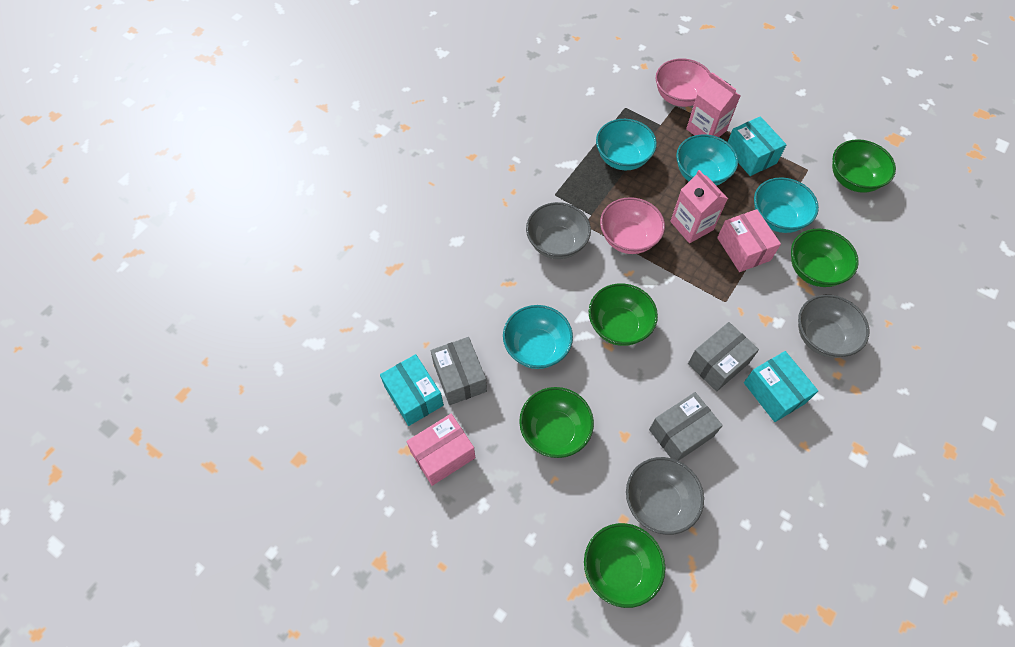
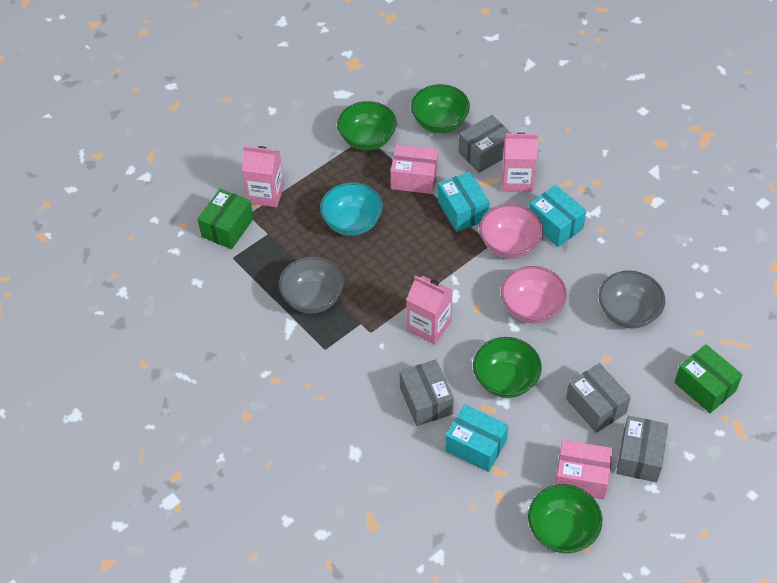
green bowl: [519,387,594,458] [584,523,665,608] [589,283,658,346] [791,228,859,287] [832,139,896,193] = 5 -> [337,101,397,151] [411,84,470,133] [473,337,542,398] [528,484,602,554] = 4
green box: none = 0 -> [198,189,254,249] [674,344,743,413] = 2
grey bowl: [526,202,591,259] [626,457,704,535] [798,295,869,358] = 3 -> [279,257,344,313] [599,271,665,329] = 2
grey box: [431,337,487,405] [649,392,723,461] [688,322,759,391] = 3 -> [400,359,454,426] [458,115,512,173] [566,363,631,433] [616,416,668,482] = 4
pink carton: [670,170,728,243] [686,72,741,137] = 2 -> [242,146,284,207] [406,275,453,345] [502,133,538,192] = 3
turquoise bowl: [503,305,573,369] [596,119,657,171] [676,134,738,186] [754,177,819,233] = 4 -> [320,183,383,236] = 1

